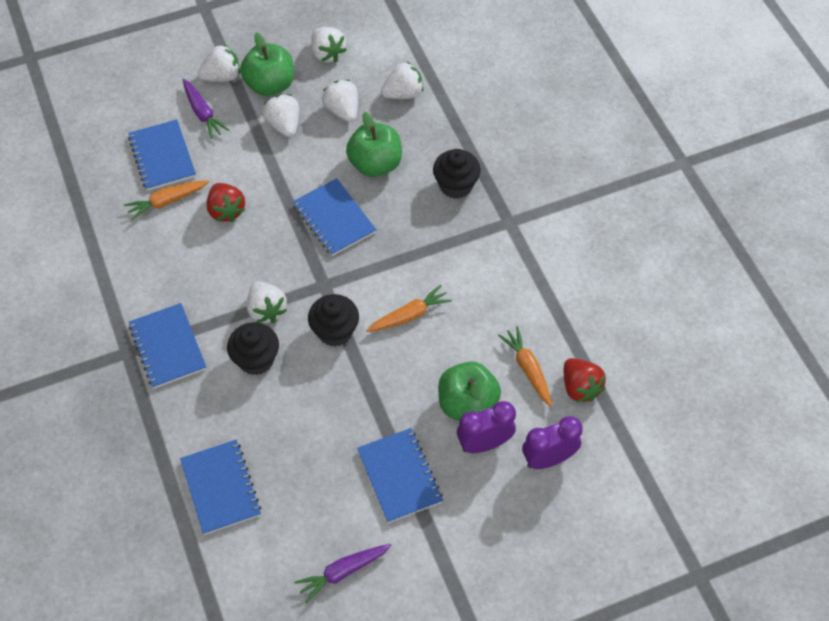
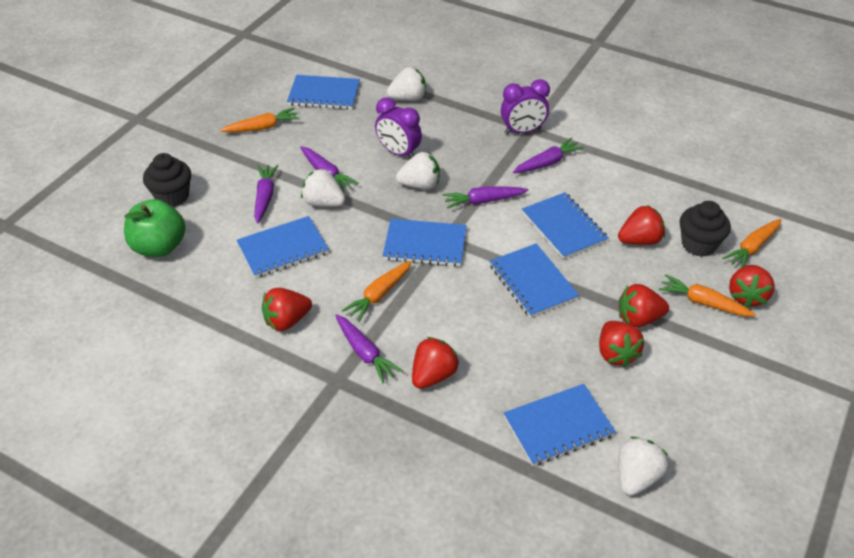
black cupcake: [227,322,279,375] [308,294,359,347] [433,149,481,199] = 3 -> [143,153,191,207] [680,201,731,257] = 2
blue notebook: [128,119,196,191] [129,303,206,389] [180,440,261,535] [293,178,376,256] [357,428,443,523] = 5 -> [237,216,329,278] [287,75,360,110] [383,219,467,267] [489,243,579,318] [504,384,616,466] [522,192,609,259] = 6
green apple: [240,32,294,96] [346,112,402,177] [438,362,501,421] = 3 -> [124,199,186,257] = 1
orange carrot: [124,180,209,220] [366,285,452,332] [498,326,552,406] = 3 -> [220,108,300,132] [341,261,412,322] [659,274,756,316] [722,219,782,268] = 4
purple carrot: [183,79,229,139] [295,544,391,603] = 2 -> [254,165,279,223] [300,146,359,192] [335,314,403,383] [443,186,528,209] [513,138,584,173] = 5
red strawberry: [206,183,245,222] [564,358,606,402] = 2 -> [262,288,312,331] [412,337,459,389] [599,321,644,367] [618,205,665,245] [619,284,669,327] [729,265,775,308] = 6
white strawberry: [198,45,240,82] [247,281,287,323] [263,94,299,137] [311,27,347,63] [322,80,358,122] [381,62,423,99] = 6 -> [301,169,345,207] [387,67,426,101] [396,152,440,189] [619,437,669,496] = 4

